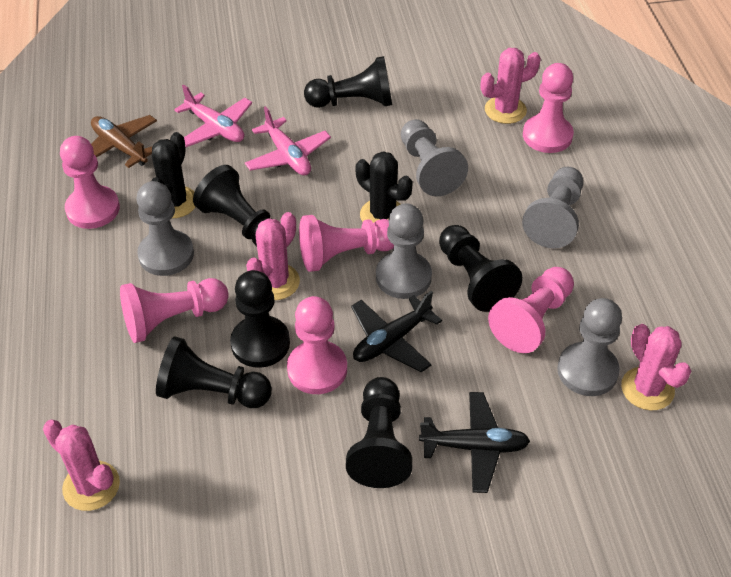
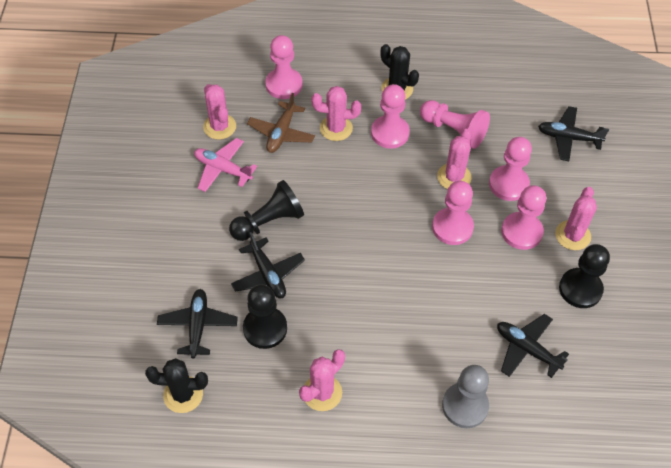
black pawn: [156,336,272,408] [193,165,271,246] [230,270,290,368] [304,56,392,108] [346,377,412,488] [439,225,522,312] = 6 -> [229,180,304,241] [243,284,287,349] [559,244,610,308] = 3
black plane: [351,291,442,373] [419,392,530,493] = 2 -> [157,289,238,358] [231,232,305,298] [497,314,569,378] [538,106,609,161] = 4
grey pawn: [136,181,194,276] [376,203,432,299] [401,119,468,196] [522,167,583,248] [557,298,622,396] = 5 -> [442,365,489,428] = 1
pink cactus: [43,420,120,511] [246,212,300,300] [481,48,541,124] [621,324,691,410] = 4 -> [203,84,236,140] [299,349,345,411] [312,86,361,141] [437,129,472,189] [555,187,597,250] = 5
pink plane: [174,84,252,147] [245,106,331,176] = 2 -> [194,138,257,192] = 1

